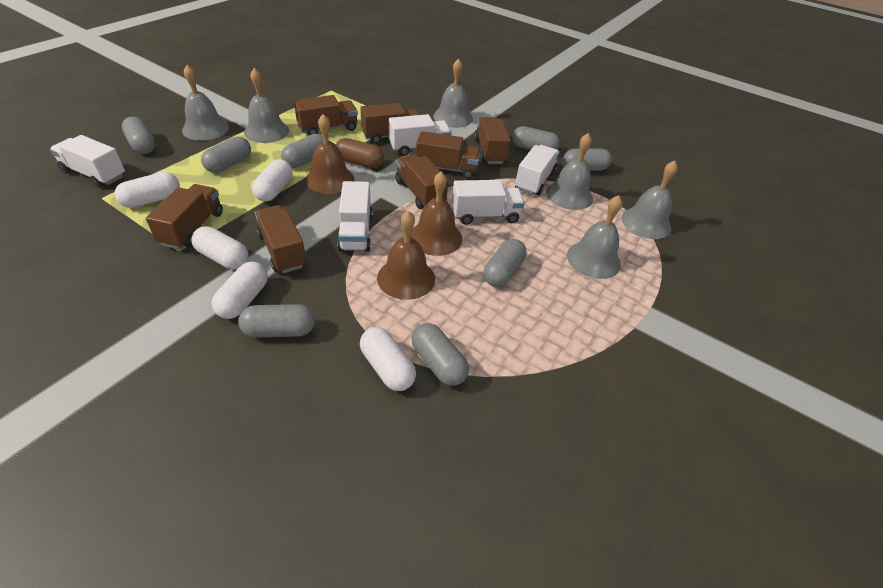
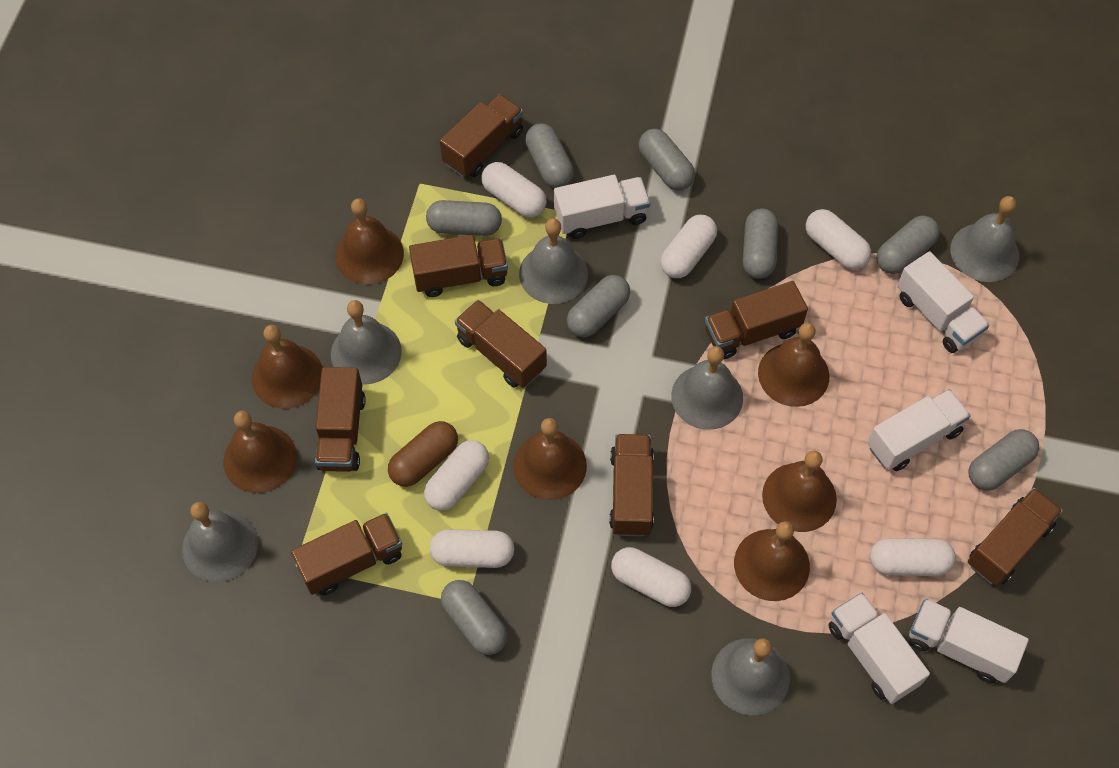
brown bell: [305,114,354,194] [377,211,435,300] [411,171,462,256] = 3 -> [223,411,297,493] [252,325,322,409] [335,198,404,284] [513,418,587,500] [734,521,810,601] [758,323,829,407] [762,451,837,532] = 7
brown truck: [146,184,223,249] [255,205,307,273] [294,95,358,135] [360,103,419,144] [395,154,448,209] [416,131,481,179] [474,117,511,164] = 7 -> [291,513,402,595] [315,367,366,472] [409,235,508,297] [440,94,523,177] [455,300,547,388] [609,434,654,536] [705,281,808,359] [968,488,1063,586] = 8
white capsule: [115,172,180,208] [191,226,249,269] [211,261,268,319] [252,159,293,201] [360,327,416,391] = 5 -> [424,440,489,511] [430,529,514,568] [481,162,547,218] [611,547,691,607] [660,215,717,278] [806,209,871,270] [870,538,956,576] = 7

